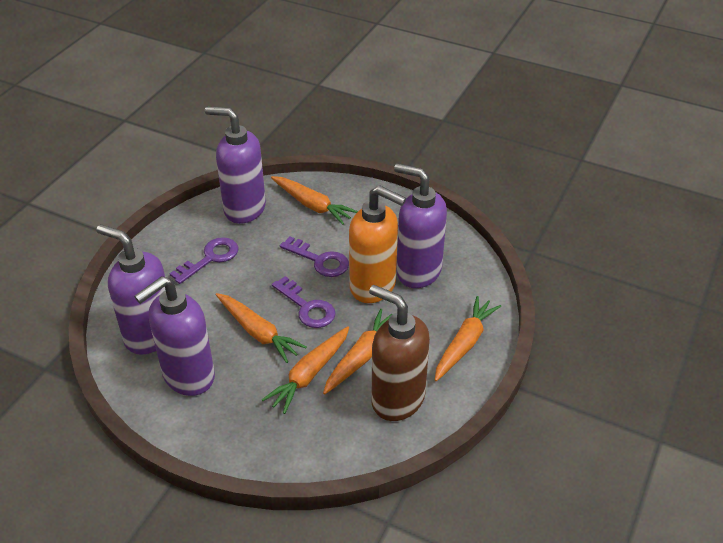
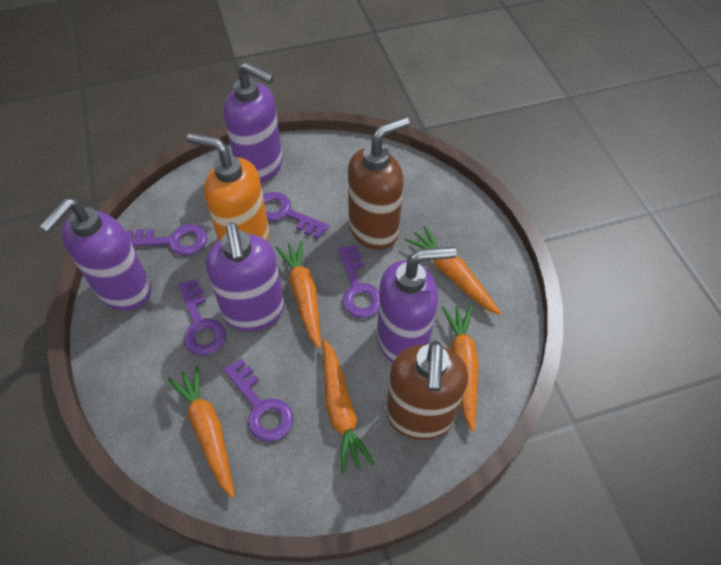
brown soap dispenser: [369,285,430,421] = 1 -> [348,117,410,250] [386,341,468,440] = 2
purple key: [169,237,239,284] [272,276,336,328] [280,237,349,277] = 3 -> [126,224,207,255] [178,279,226,356] [223,358,293,442] [263,192,329,239] [338,245,379,318] = 5

